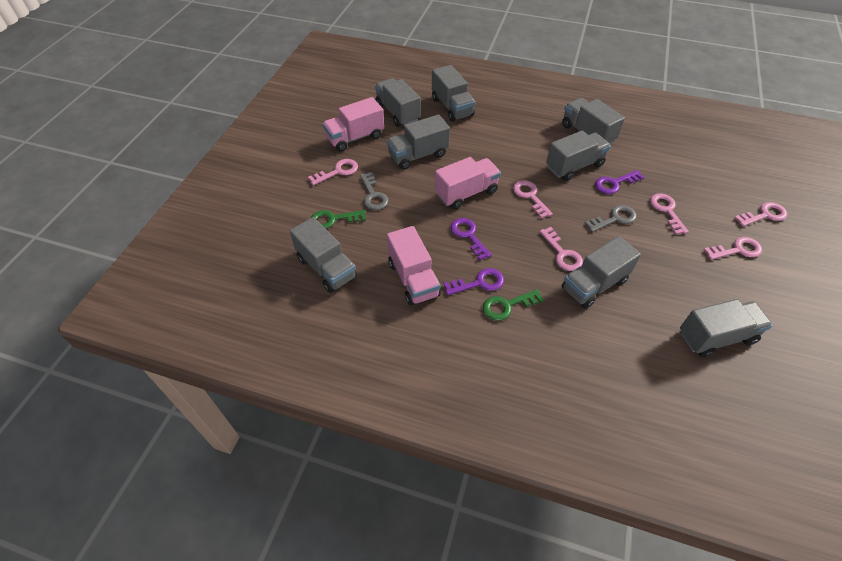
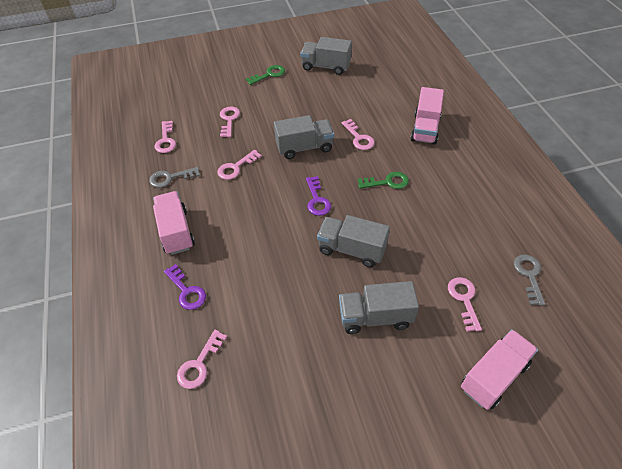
grey truck: [290,217,357,293] [375,78,421,127] [387,115,450,170] [432,65,475,122] [546,131,611,181] [562,98,625,144] [562,236,641,309] [680,299,773,358] = 8 -> [274,115,334,159] [300,37,352,75] [317,215,390,267] [339,281,419,334] = 4
purple key: [444,268,504,295] [451,218,492,260] [595,170,644,194] = 3 -> [164,264,206,310] [306,176,331,216] = 2

